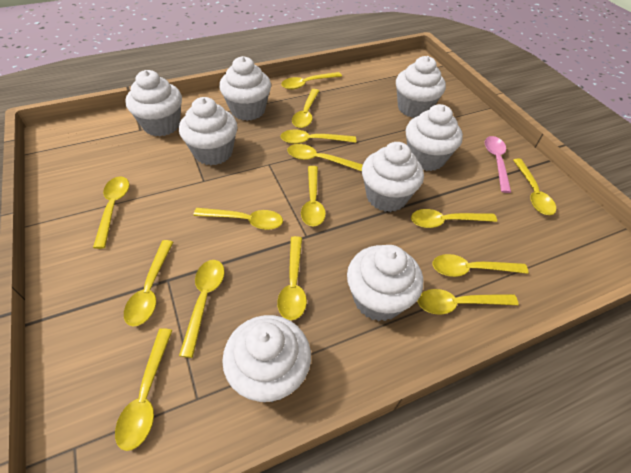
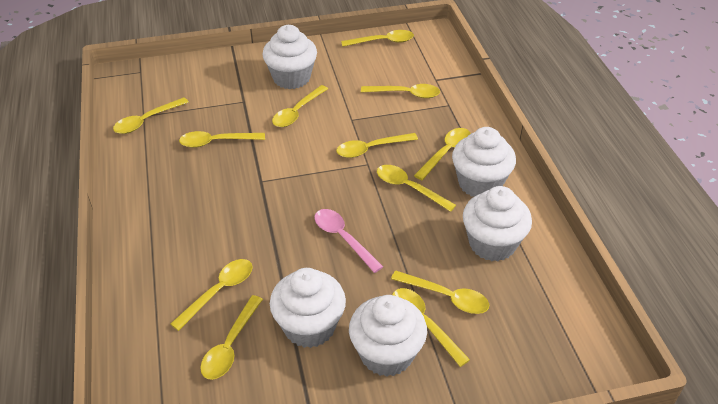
white cupcake: [125,70,182,136] [179,97,237,165] [219,56,271,121] [222,315,311,402] [347,245,423,321] [362,142,424,212] [396,56,446,118] [406,104,463,171] = 8 -> [262,25,317,89] [270,268,346,348] [349,295,427,377] [452,127,516,197] [463,186,532,261] = 5
yellow spoon: [93,177,129,249] [115,328,173,451] [124,240,173,326] [179,260,225,358] [193,208,283,230] [277,236,307,320] [280,129,356,144] [281,72,342,90] [287,144,363,171] [292,89,319,128] [301,166,326,227] [411,209,497,228] [418,289,519,315] [433,254,528,277] [513,159,556,215] = 15 -> [113,97,189,134] [170,259,253,331] [179,131,265,148] [200,295,263,380] [272,85,328,127] [336,133,418,158] [341,30,414,47] [361,84,440,98] [377,165,456,212] [391,271,489,314] [392,288,470,367] [414,128,471,180] = 12

